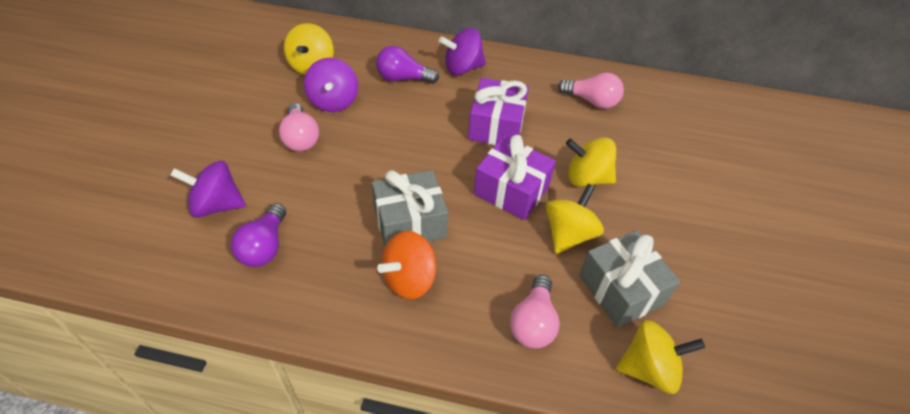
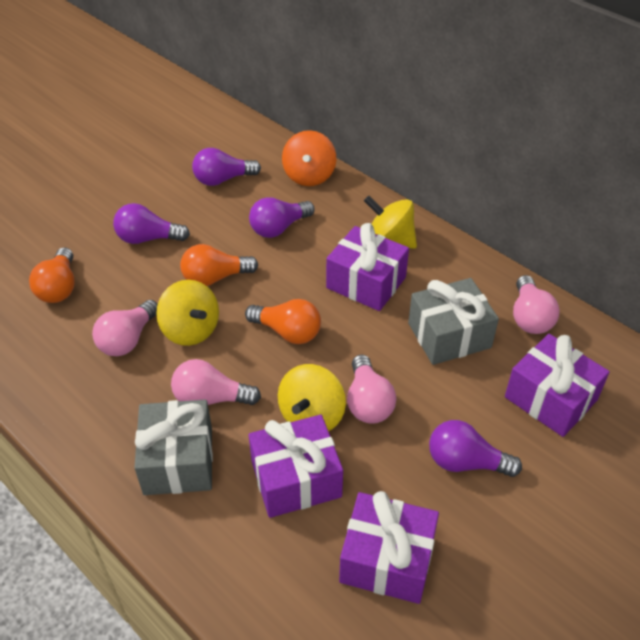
orange light bulb: none = 0 -> [29,248,75,303] [180,244,258,286] [245,299,321,344] = 3
pink light bulb: [279,103,319,151] [510,275,560,348] [558,73,624,109] = 3 -> [92,300,158,356] [171,359,261,405] [347,355,396,424] [513,275,560,334] = 4
purple gift: [468,78,529,145] [474,135,556,220] = 2 -> [249,415,343,518] [326,223,409,311] [339,491,439,604] [505,334,610,437] = 4
purple light bulb: [231,203,286,267] [376,46,439,84] = 2 -> [113,203,190,244] [192,148,261,186] [249,197,315,238] [429,420,522,477] = 4
purple spinning top: [170,161,246,218] [304,58,358,112] [439,28,486,75] = 3 -> none = 0
yellow spinning top: [284,23,334,75] [545,184,604,254] [566,137,616,187] [616,320,705,394] = 4 -> [156,280,219,346] [278,364,346,431] [364,196,417,249] = 3

